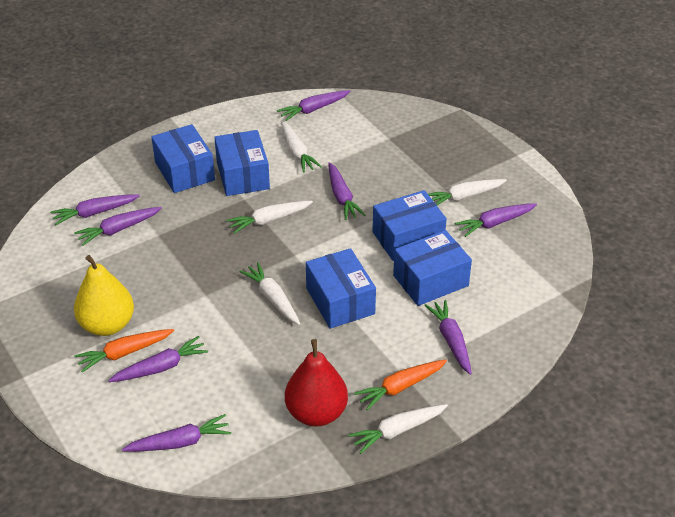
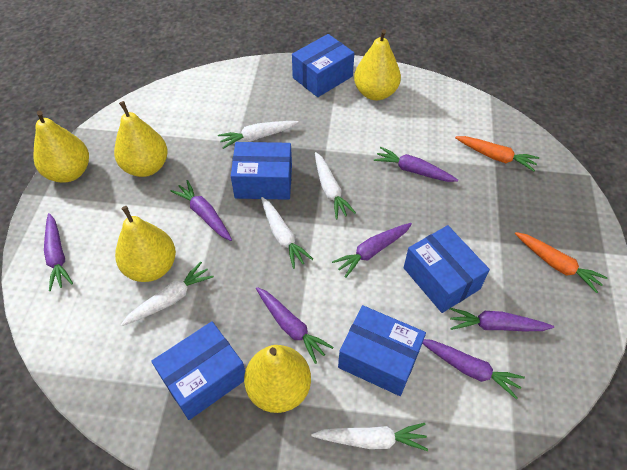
purple carrot: [50,194,140,225] [74,207,162,246] [108,336,208,382] [122,414,231,452] [277,90,351,121] [328,162,365,220] [424,300,472,375] [455,203,537,237] = 8 -> [44,213,73,291] [171,180,232,241] [256,287,333,364] [332,223,412,278] [374,147,458,182] [422,339,525,400] [449,308,554,331] = 7
red pear: [285,339,348,426] = 1 -> none = 0
yellow pear: [74,255,134,336] = 1 -> [33,110,89,183] [114,101,168,177] [115,206,176,282] [244,345,311,413] [354,29,401,100] = 5

